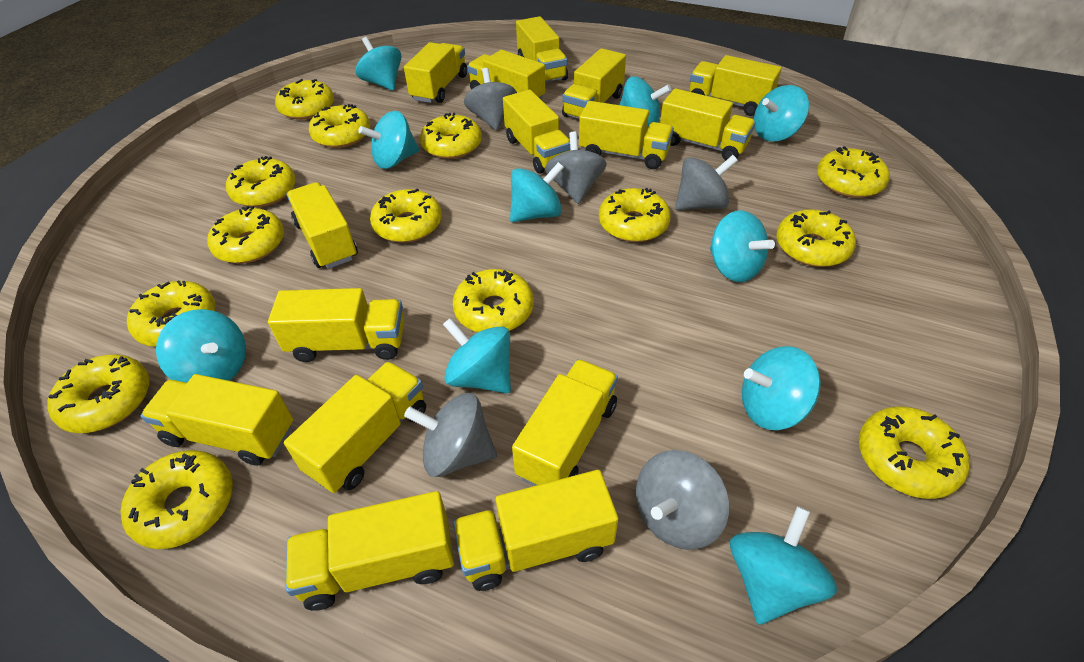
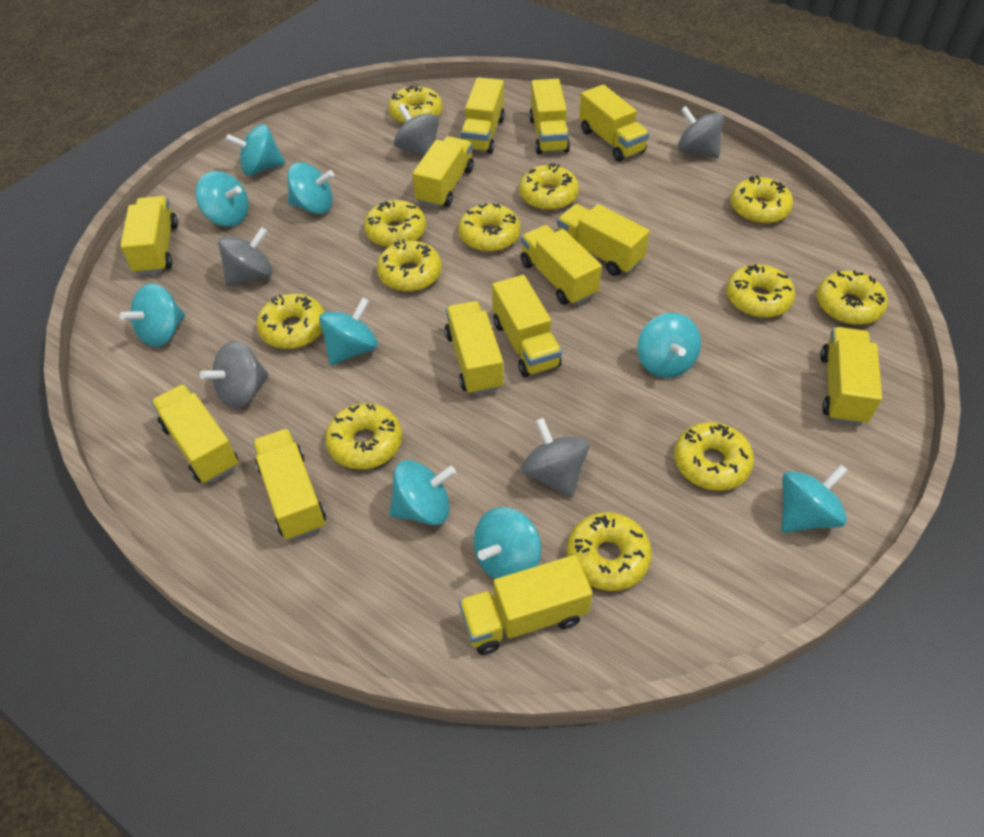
turquoise spinning top: [156,309,246,383] [356,37,401,91] [358,111,419,169] [443,318,511,393] [510,162,564,222] [619,76,671,129] [710,210,775,282] [730,506,837,625] [742,346,821,430] [754,85,809,142] = 10 -> [120,283,185,347] [196,171,249,227] [226,124,285,175] [287,162,334,214] [319,297,378,365] [389,460,456,525] [474,507,541,579] [637,313,701,378] [782,464,848,533] = 9
yellow donut: [47,354,150,433] [120,450,233,549] [127,281,215,347] [207,206,284,264] [226,156,296,207] [275,79,334,120] [309,104,370,148] [370,189,442,243] [420,113,482,159] [453,269,534,332] [599,188,671,242] [776,209,856,267] [817,146,890,198] [859,406,970,499] = 14 -> [257,294,325,349] [325,403,402,470] [364,200,426,247] [377,239,442,292] [388,85,443,124] [458,203,521,252] [519,163,579,210] [567,512,652,591] [674,422,754,491] [726,264,795,318] [730,175,793,224] [816,271,888,325] = 12
yellow truck: [141,374,293,466] [268,288,405,362] [284,361,426,493] [285,491,454,610] [287,182,358,269] [404,42,467,103] [453,470,618,591] [467,50,545,100] [503,90,571,174] [512,359,618,486] [516,16,568,82] [562,48,626,119] [579,101,674,169] [660,88,756,160] [690,55,782,116] = 15 -> [120,196,178,275] [151,384,238,483] [252,428,326,540] [413,136,474,208] [445,301,504,395] [459,555,593,655] [461,77,505,154] [492,275,562,377] [520,225,602,305] [529,79,570,154] [557,204,650,276] [579,84,649,162] [820,327,882,425] = 13

